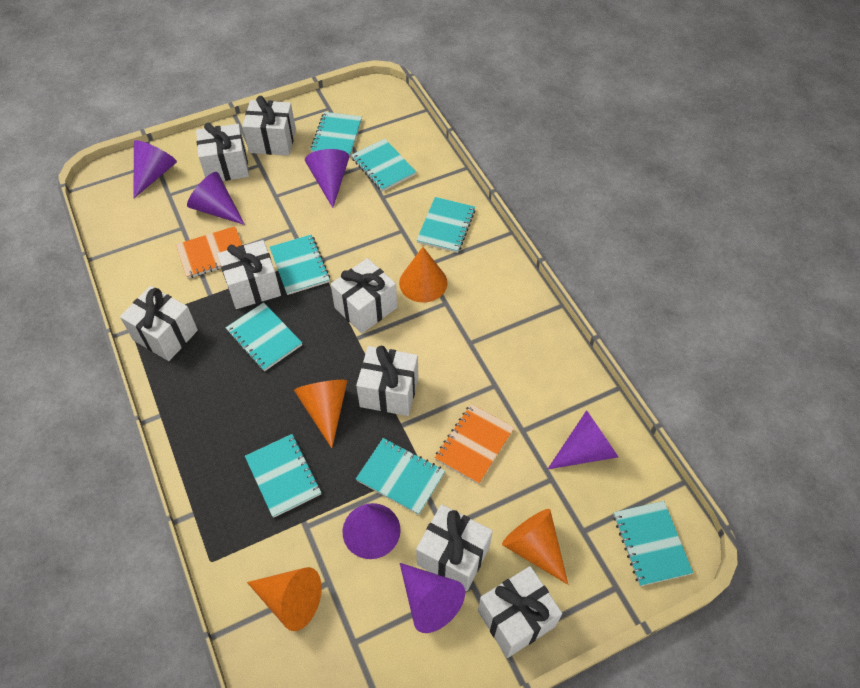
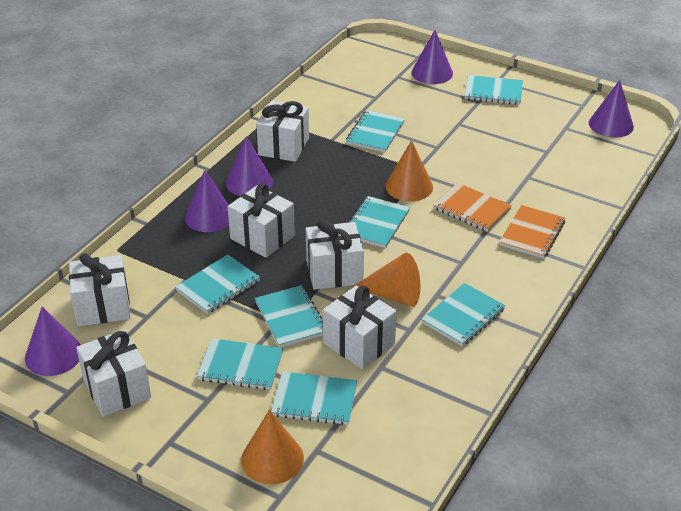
orange cone: [247,567,322,631] [294,380,347,448] [399,247,447,303] [502,509,568,585] = 4 -> [241,410,304,484] [352,253,420,307] [385,140,433,201] = 3
purple cone: [133,140,177,199] [187,172,245,225] [305,149,349,208] [342,503,401,559] [400,563,465,633] [548,410,618,469] = 6 -> [25,306,81,376] [185,170,229,232] [226,136,273,196] [412,30,453,84] [589,80,634,138] = 5
white gift: [120,286,198,361] [196,123,249,181] [218,240,281,309] [242,96,296,156] [331,258,397,334] [356,346,418,416] [416,504,493,591] [478,566,562,658] = 8 -> [69,253,131,326] [76,329,151,417] [228,183,295,258] [256,101,309,162] [306,219,364,290] [323,285,397,369] = 6

